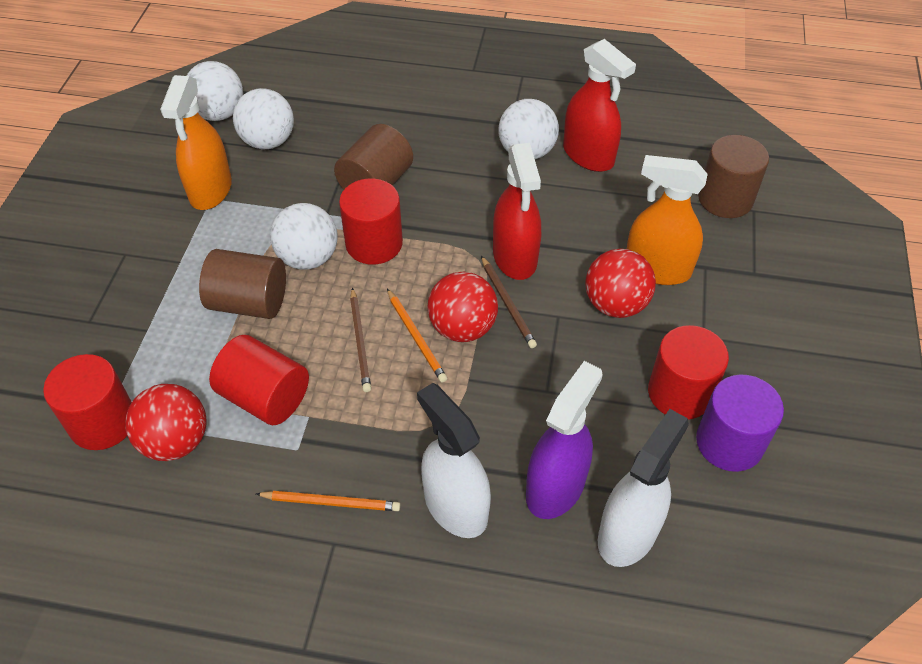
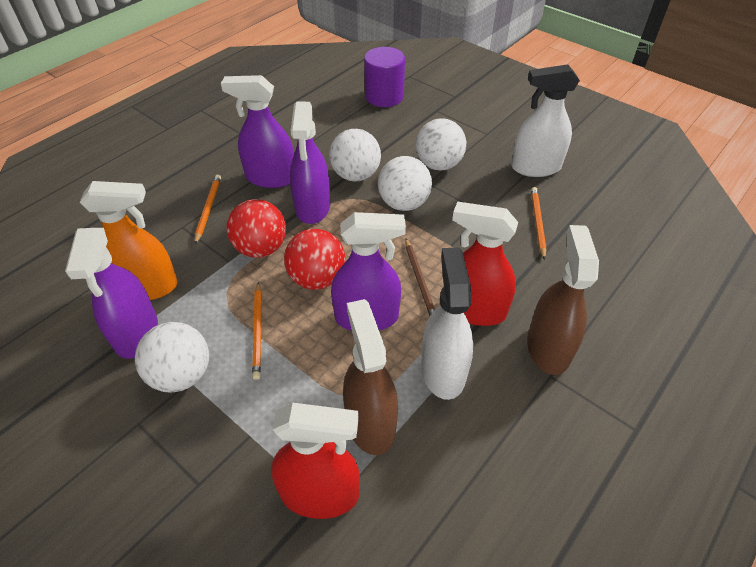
brown cylinder: [199,249,286,319] [334,124,413,190] [698,135,769,218] = 3 -> none = 0
brown pencil: [350,288,371,392] [481,256,537,348] = 2 -> [405,239,435,316] = 1
brown spray bottle: none = 0 -> [343,299,398,455] [527,225,599,375] = 2
orange pencil: [256,491,400,511] [387,289,447,383] = 2 -> [195,175,221,244] [252,282,262,380] [531,187,546,260] = 3
orange spray bottle: [160,75,232,210] [627,155,708,285] = 2 -> [80,181,178,300] = 1
purple spray bottle: [526,361,602,519] = 1 -> [65,228,158,359] [221,75,294,188] [290,102,330,224] [331,212,406,331] = 4
red ball: [125,384,207,461] [427,272,498,342] [585,249,656,318] = 3 -> [226,199,286,258] [284,229,345,290] = 2
red cylinder: [43,354,132,450] [209,335,309,425] [339,179,403,264] [648,325,729,420] = 4 -> none = 0

